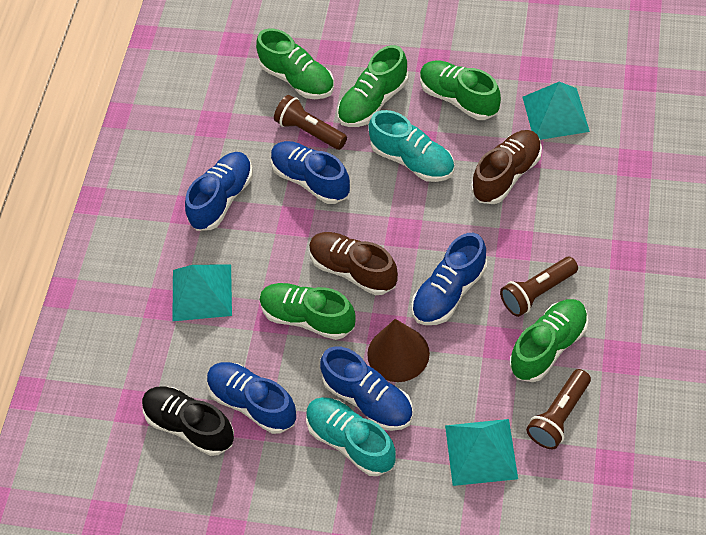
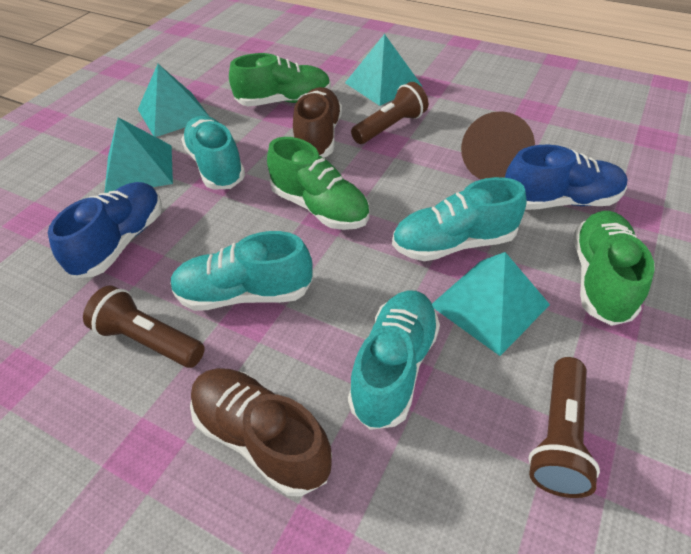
black shoe: [142,386,234,456] = 1 -> none = 0
blue shoe: [185,152,253,231] [207,362,297,434] [271,141,350,204] [320,346,413,431] [412,233,487,325] = 5 -> [48,182,162,278] [505,145,628,210] = 2
green shoe: [256,29,334,99] [260,283,355,340] [337,45,408,127] [420,60,501,120] [510,299,588,382] = 5 -> [229,53,331,106] [267,137,369,230] [574,211,655,326] = 3
turquoise pyramid: [172,264,232,321] [445,419,518,486] [523,82,590,140] = 3 -> [105,117,173,193] [138,64,210,137] [345,34,422,106] [432,252,550,356] = 4
turquoise shoe: [306,397,396,476] [368,110,455,182] = 2 -> [170,231,313,311] [181,116,245,189] [348,290,440,430] [392,177,527,261] = 4

